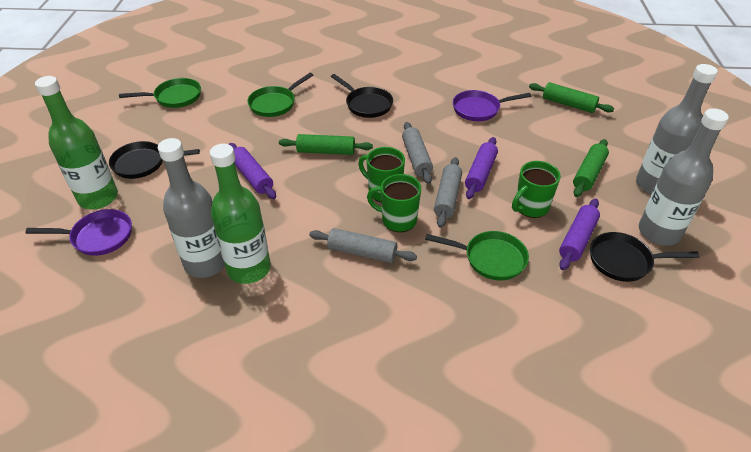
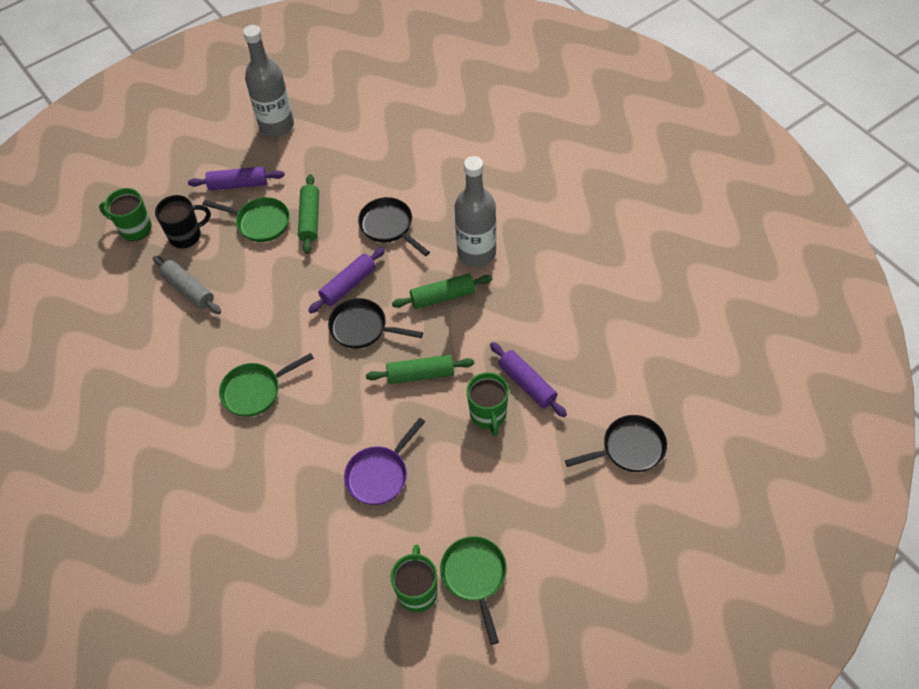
black mug: none = 0 -> [155,195,211,248] = 1
green bottle: [35,76,118,209] [210,144,271,284] = 2 -> none = 0
grey bottle: [158,138,225,278] [636,64,718,194] [639,108,729,245] = 3 -> [243,25,294,137] [454,156,496,267] = 2
grey rolling pin: [309,228,417,263] [402,122,433,184] [434,157,462,228] = 3 -> [153,256,221,314] = 1
purple pan: [25,209,132,256] [453,90,531,121] = 2 -> [344,418,425,505] = 1

